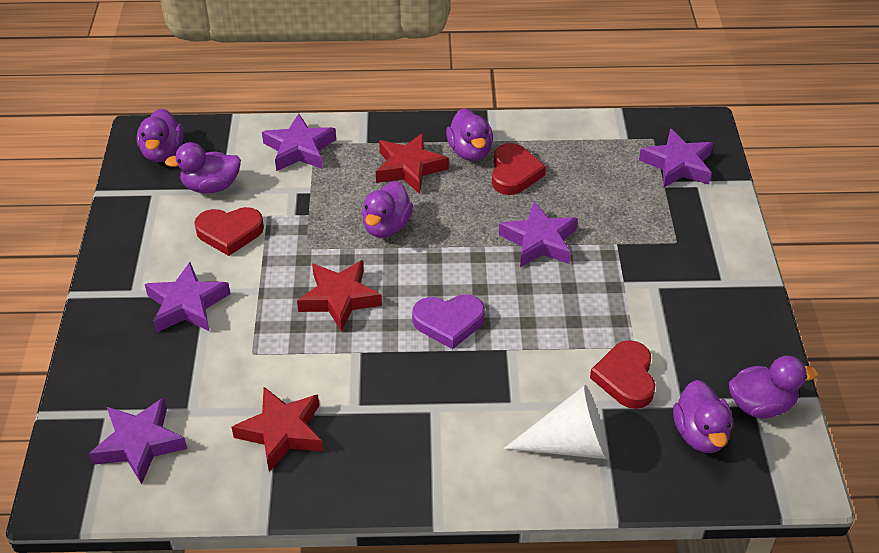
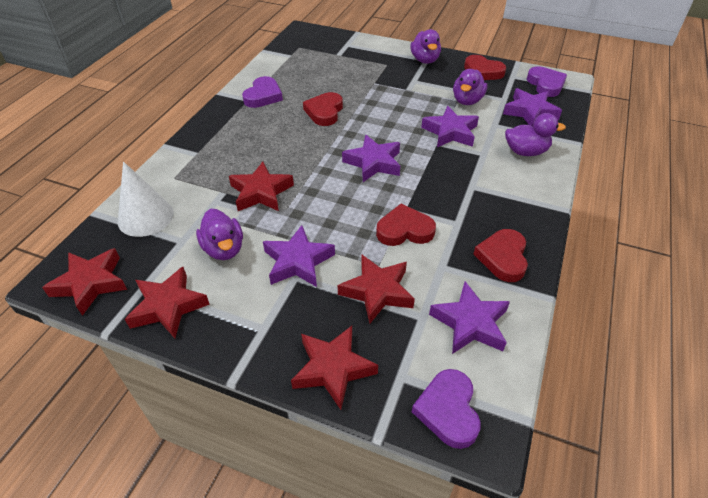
purple duck: [137,108,184,162] [165,142,241,193] [362,181,413,238] [446,108,493,161] [673,380,733,453] [729,356,817,418] = 6 -> [196,209,243,260] [410,29,441,64] [453,69,487,105] [505,113,566,156] = 4
purple heart: [412,294,485,349] = 1 -> [242,76,283,108] [412,369,481,449] [527,66,567,97] = 3
red heart: [194,207,264,256] [492,143,546,195] [590,340,656,409] = 3 -> [303,92,343,126] [376,204,436,246] [464,55,506,80] [474,229,528,282] = 4
red star: [232,387,323,472] [297,260,382,332] [376,133,449,194] = 3 -> [42,248,127,316] [125,267,210,338] [229,161,294,211] [291,326,378,410] [338,255,415,324] = 5

